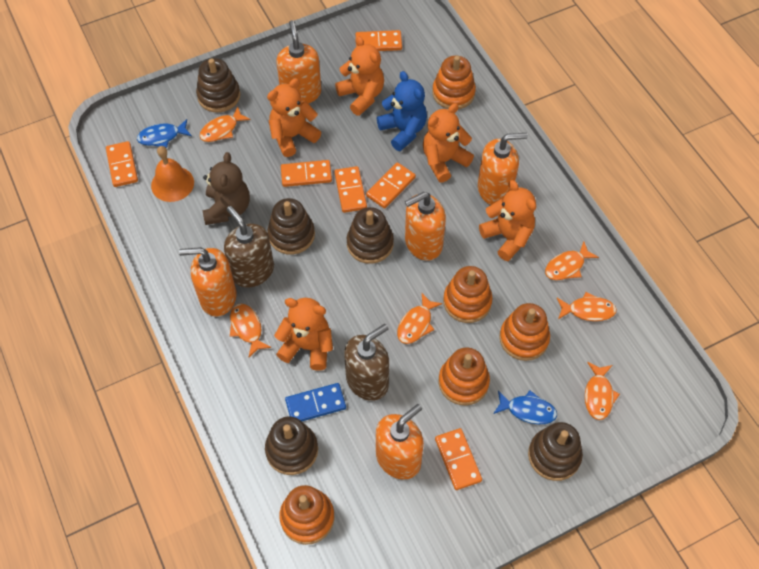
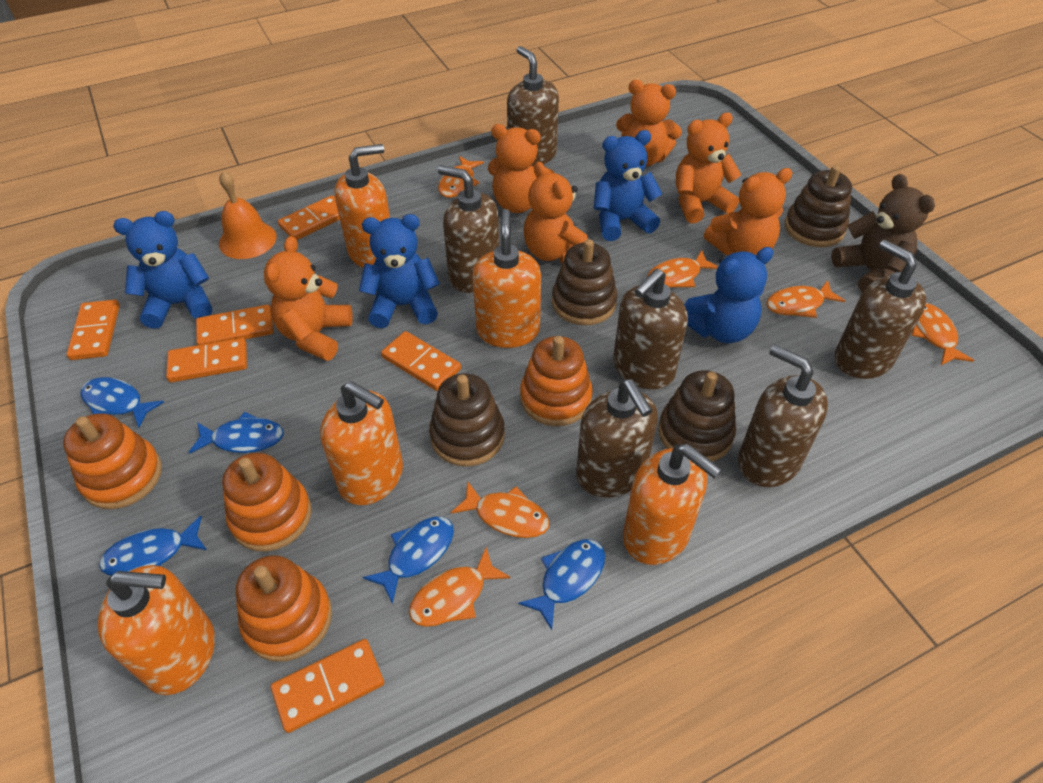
blue domino: [285,383,346,421] = 1 -> none = 0
blue fish: [137,119,192,148] [493,390,557,424] = 2 -> [80,377,164,428] [99,516,207,576] [189,412,284,454] [363,517,454,604] [518,539,605,630] = 5
blue teddy bear: [377,71,427,151] = 1 -> [113,211,212,328] [359,214,440,328] [594,130,662,241] [684,247,774,343] = 4
brown soap dispenser: [224,206,274,288] [344,324,389,401] = 2 -> [438,165,499,293] [507,46,559,166] [576,379,658,497] [613,268,688,389] [738,344,828,487] [835,240,926,379] = 6
brown stacking toy: [196,58,240,112] [265,417,318,475] [267,198,315,255] [347,207,394,264] [528,422,583,481] = 5 -> [429,373,505,467] [552,239,617,325] [658,370,736,461] [785,165,852,247] = 4
orange stacking toy: [279,485,335,545] [432,56,476,109] [438,348,490,405] [443,266,493,323] [499,303,550,361] = 5 -> [63,413,162,509] [222,453,312,552] [236,555,332,662] [520,336,593,426] = 4
orange teddy bear: [267,78,321,157] [274,298,333,371] [335,36,384,116] [423,103,474,183] [479,180,536,261] = 5 -> [264,236,353,361] [488,124,554,213] [524,162,588,264] [616,80,682,167] [676,112,741,223] [703,168,792,255] = 6

